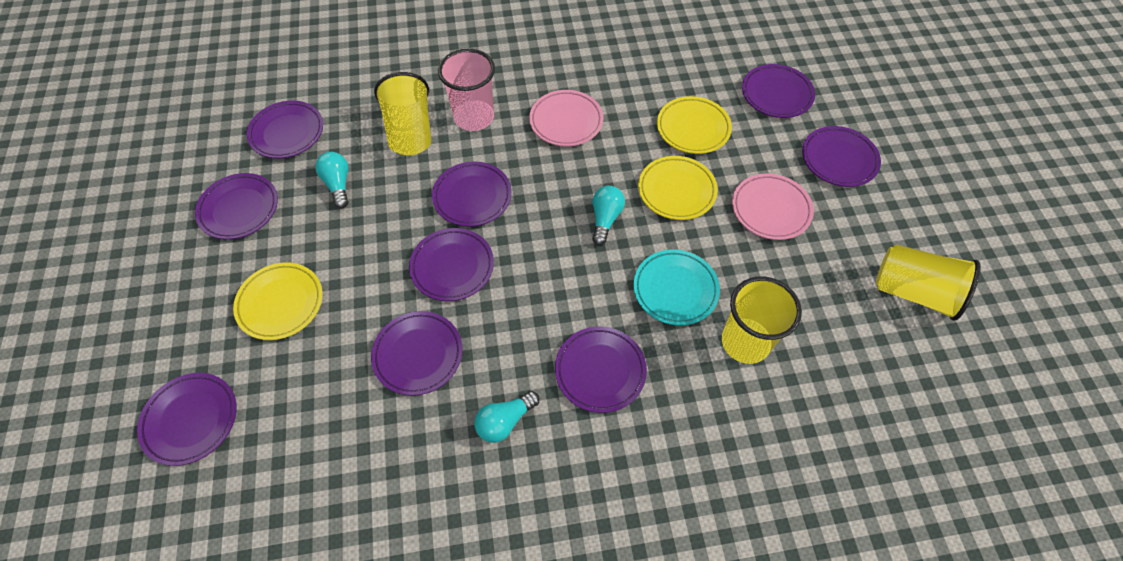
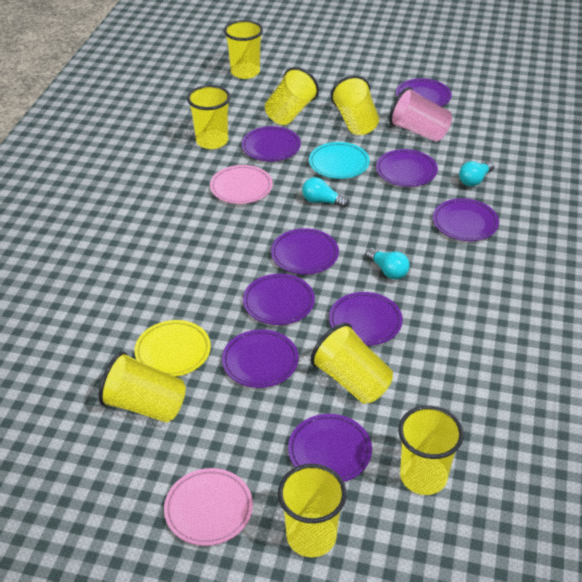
yellow cup: [374,72,432,155] [722,276,802,364] [876,244,981,321] = 3 -> [98,351,186,423] [187,85,231,149] [224,20,263,79] [265,67,319,125] [278,464,347,557] [311,323,393,404] [331,75,379,135] [398,405,464,495] = 8
yellow plate: [233,263,323,340] [638,156,718,220] [657,96,732,154] = 3 -> [135,320,211,377] = 1

